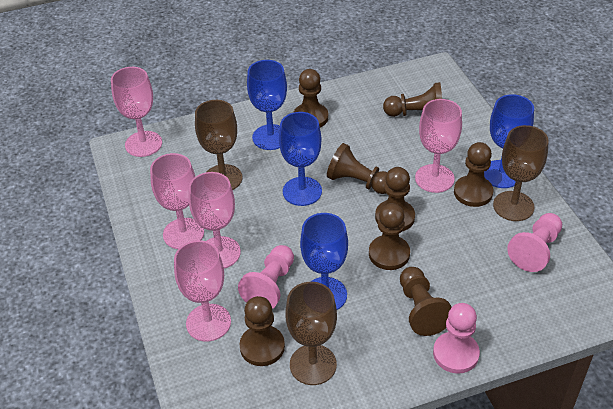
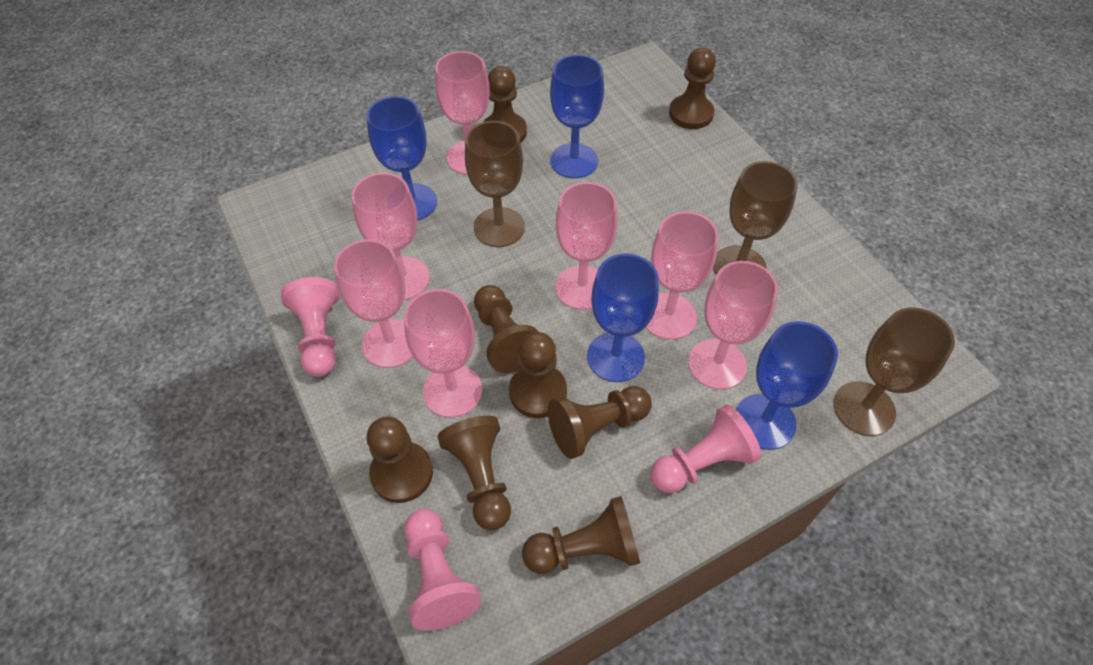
pink goblet: [111,67,162,157] [150,153,204,249] [174,240,231,342] [189,172,241,269] [415,99,462,193] = 5 -> [334,239,413,368] [352,173,430,300] [404,289,482,418] [435,51,490,175] [555,182,618,310] [645,211,718,340] [688,261,778,390] = 7

